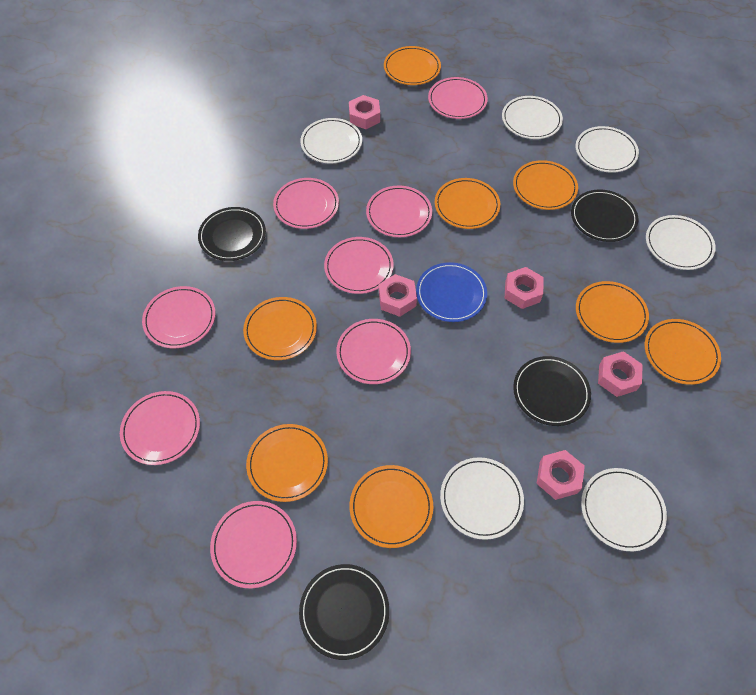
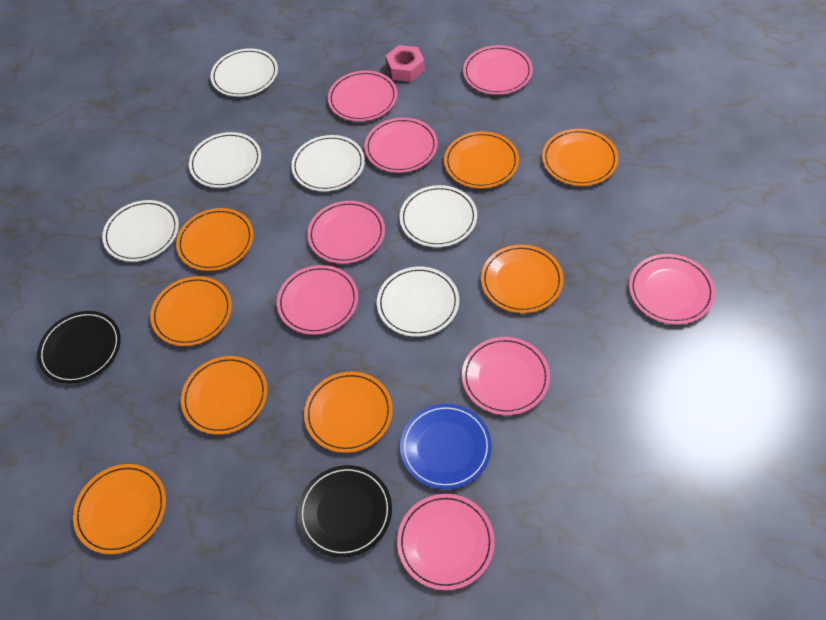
black plate: [198,207,266,261] [299,564,389,660] [513,356,591,426] [571,190,638,242] = 4 -> [37,311,121,384] [298,465,392,557] = 2
pink nut: [349,95,380,129] [379,274,417,317] [505,267,544,309] [537,450,585,500] [598,351,643,397] = 5 -> [385,45,425,82] = 1

